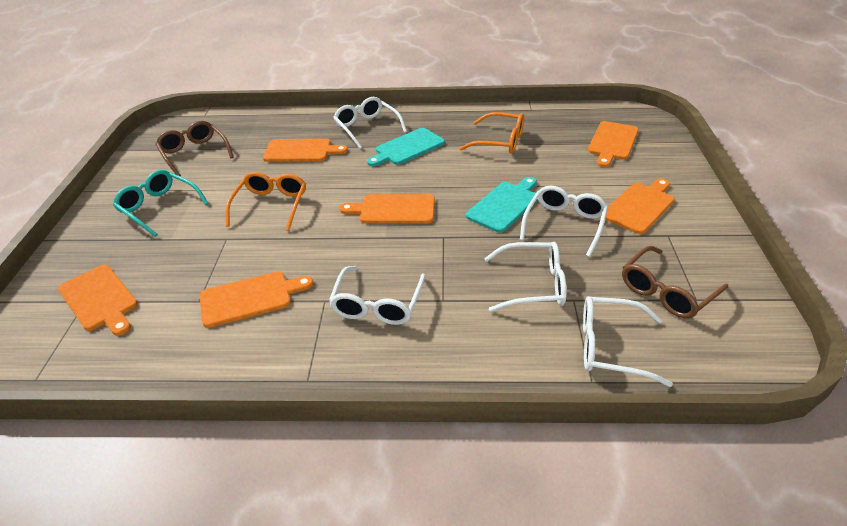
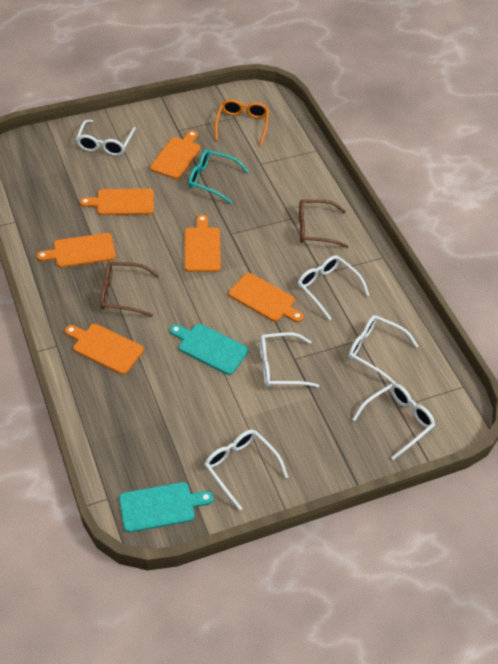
orange glasses: [225,172,306,231] [459,112,524,154] = 2 -> [215,99,269,146] = 1
white glasses: [329,266,425,325] [333,97,407,149] [484,242,567,312] [520,186,608,257] [583,296,673,387] = 5 -> [76,120,136,156] [204,429,288,511] [260,332,319,388] [298,255,369,320] [348,315,418,384] [352,383,435,460] = 6

